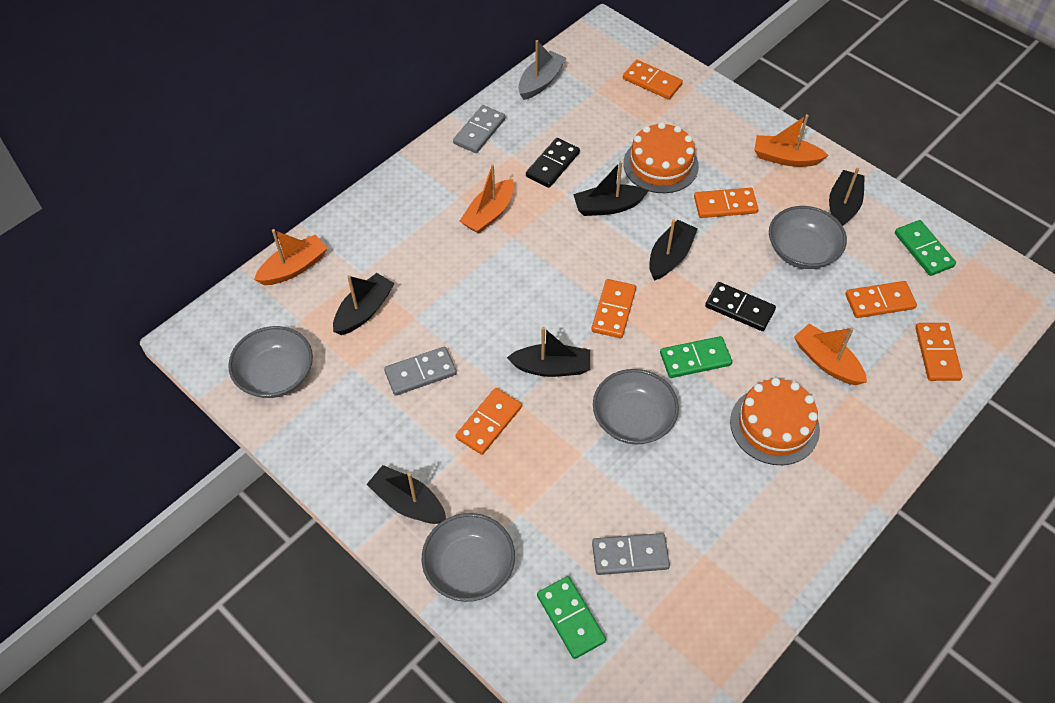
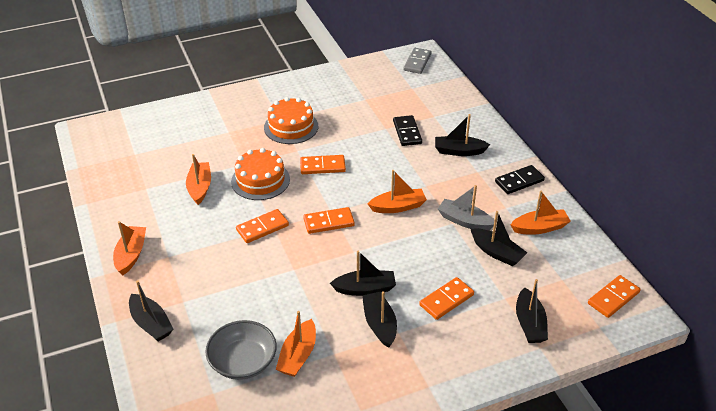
green domino: [537,576,606,659] [660,336,732,378] [895,220,956,276] = 3 -> none = 0
grey bowl: [228,326,313,398] [422,513,515,602] [593,369,679,445] [769,206,847,269] = 4 -> [205,320,277,380] = 1
grey domino: [384,347,457,396] [453,105,506,153] [592,533,670,575] = 3 -> [403,48,432,74] = 1
orange boat: [254,229,328,285] [460,164,514,234] [754,114,829,167] [794,324,867,385] = 4 -> [113,221,146,275] [186,154,211,205] [276,311,316,377] [368,170,427,213] [510,191,571,235] = 5
orange domino: [456,388,522,455] [591,279,636,338] [623,60,683,99] [694,188,758,218] [845,281,917,318] [915,323,963,381] = 6 -> [236,209,289,243] [300,155,346,174] [303,207,355,234] [419,277,474,320] [588,275,640,318] = 5

